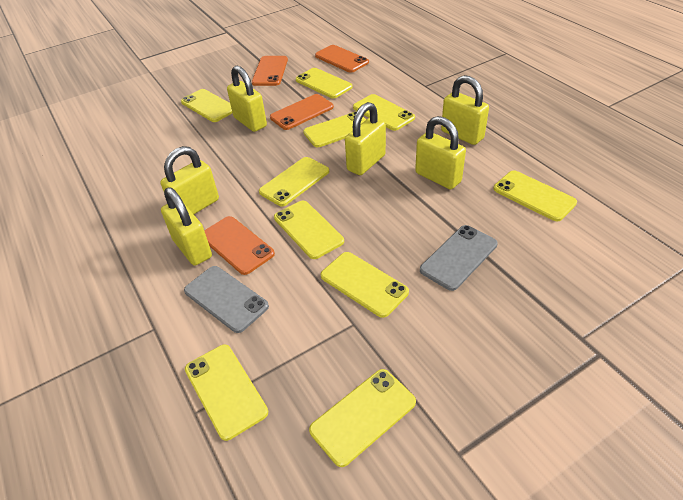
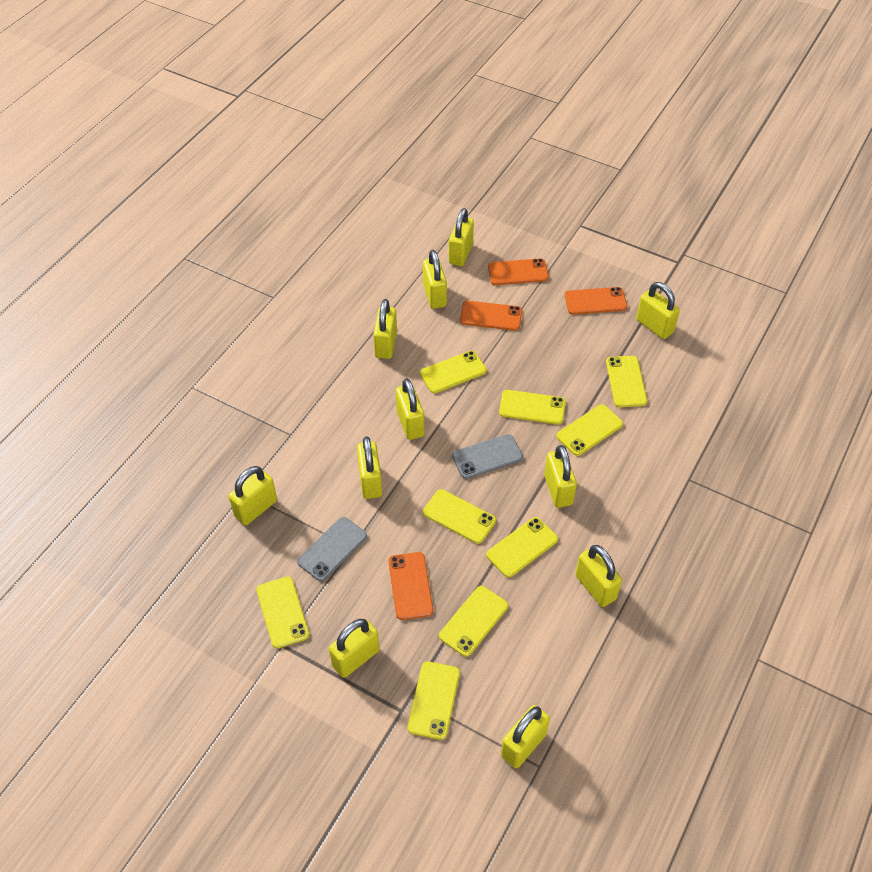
yellow padlock: [160,146,219,214] [161,187,212,266] [227,65,267,132] [345,102,386,175] [415,116,466,189] [441,75,489,145] = 6 -> [229,466,277,525] [329,619,380,678] [357,436,382,499] [373,299,397,359] [396,379,424,440] [423,250,447,309] [449,208,474,266] [501,705,550,768] [544,445,577,508] [575,545,622,607] [636,282,680,339] = 11
yellow phone: [181,89,232,122] [185,345,268,441] [259,157,329,206] [274,201,344,259] [295,68,353,98] [303,112,366,147] [309,369,416,467] [320,252,409,318] [353,94,415,131] [494,170,577,221] = 10 -> [257,577,309,648] [407,661,460,740] [420,351,487,393] [423,489,496,544] [439,586,508,657] [486,517,558,577] [499,390,566,425] [556,404,623,456] [606,356,647,407] = 9

